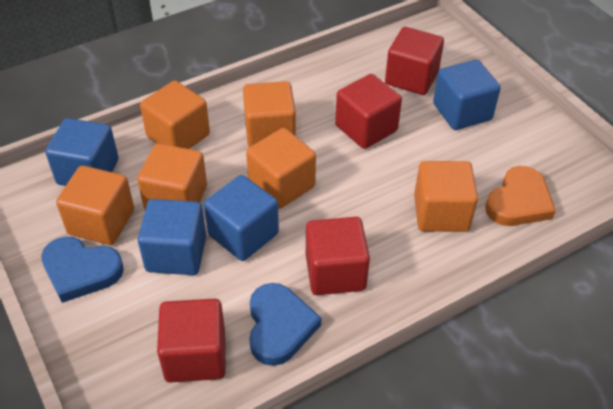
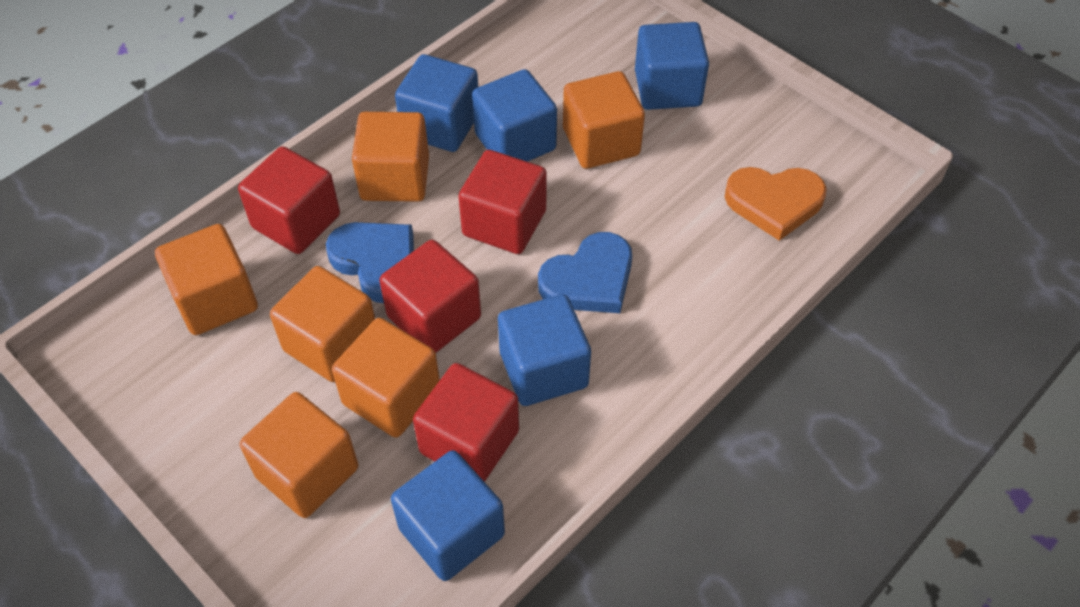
blue cube: [45,118,118,186] [138,199,206,275] [204,175,279,261] [433,60,501,130] = 4 -> [391,450,505,581] [395,54,478,152] [472,69,557,162] [498,294,591,406] [635,22,709,110] = 5

